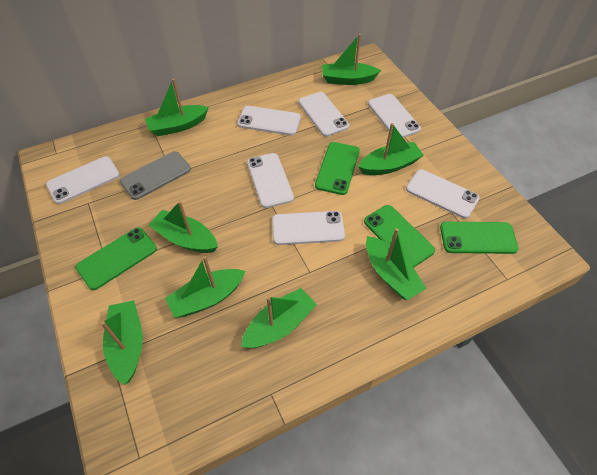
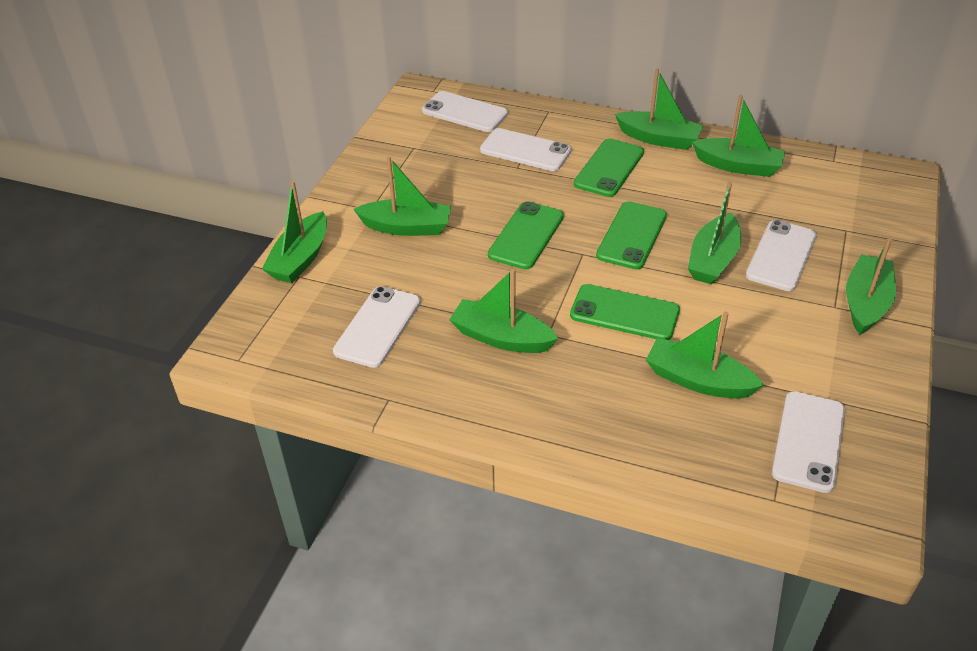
grey phone: [120,151,191,200] = 1 -> none = 0
white phone: [46,156,120,204] [237,106,301,135] [247,153,294,208] [272,211,345,245] [298,92,349,137] [368,94,421,138] [406,169,480,219] = 7 -> [333,286,420,368] [422,91,508,132] [480,128,571,171] [746,220,816,291] [772,391,845,493] = 5

